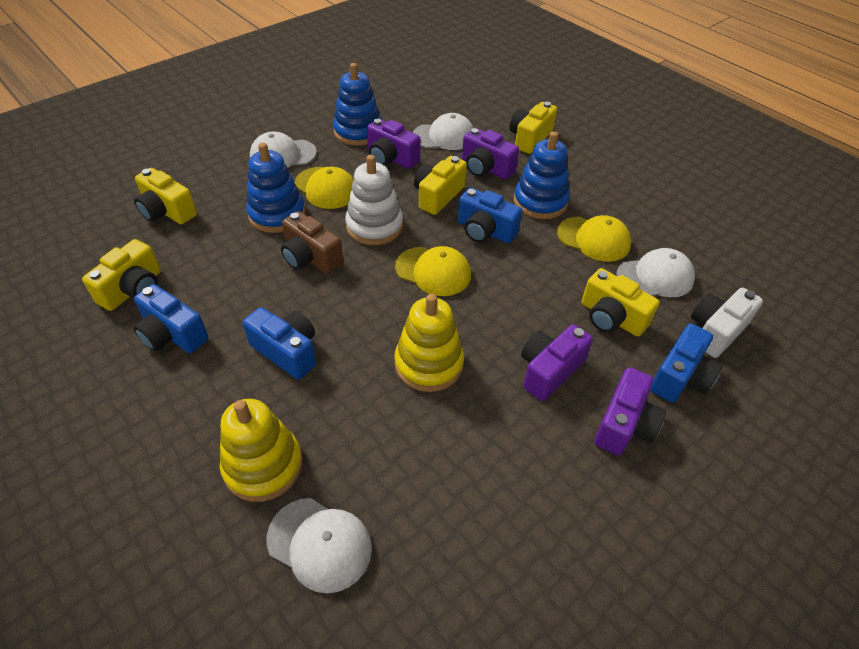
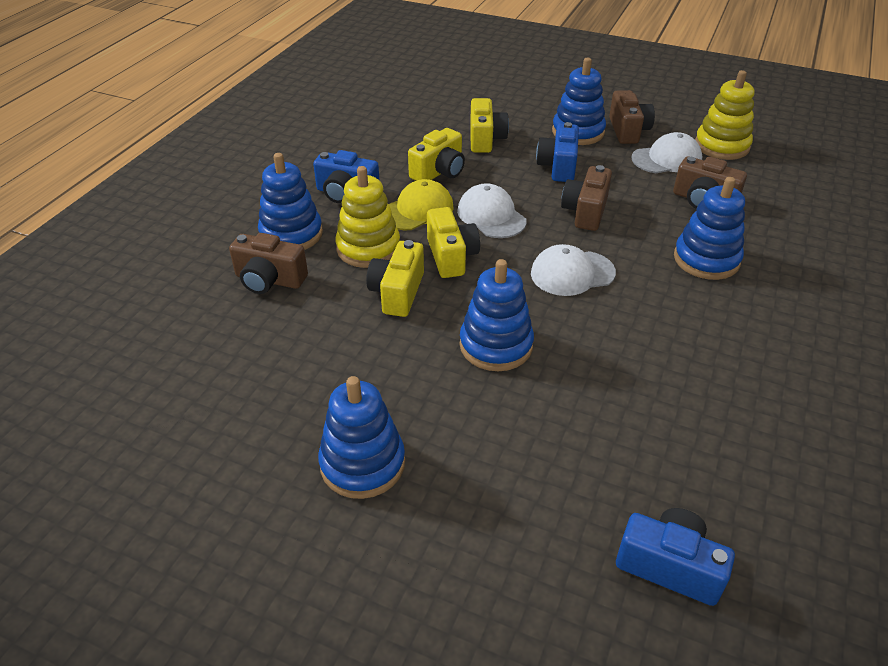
blue camera: [133,284,209,353] [243,307,316,379] [458,188,522,243] [650,324,723,403] = 4 -> [313,150,379,203] [536,122,579,182] [616,508,735,606] = 3
blue stacking toy: [246,143,305,233] [333,63,381,146] [514,131,570,219] = 3 -> [258,153,323,250] [318,376,405,499] [460,259,534,371] [552,58,606,145] [674,177,745,280] = 5
brown camera: [281,211,343,274] = 1 -> [229,233,308,294] [561,165,612,231] [609,90,655,144] [673,156,747,209] = 4
purple camera: [367,118,421,169] [462,128,519,179] [521,324,593,401] [594,367,666,456] = 4 -> none = 0
white camera: [691,288,763,358] = 1 -> none = 0
white cap: [250,132,317,168] [267,498,372,593] [413,113,473,150] [617,248,695,297] = 4 -> [457,183,527,238] [531,244,616,296] [632,132,702,173] = 3
white stacking toy: [345,155,403,245] = 1 -> none = 0
yellow camera: [82,239,161,311] [134,168,197,224] [414,156,467,215] [510,102,557,154] [581,268,660,337] = 5 -> [366,240,424,317] [408,128,465,181] [427,207,480,278] [470,98,509,153] = 4
yellow cap: [295,167,354,209] [395,246,471,296] [557,215,631,262] = 3 -> [389,179,453,230] = 1

